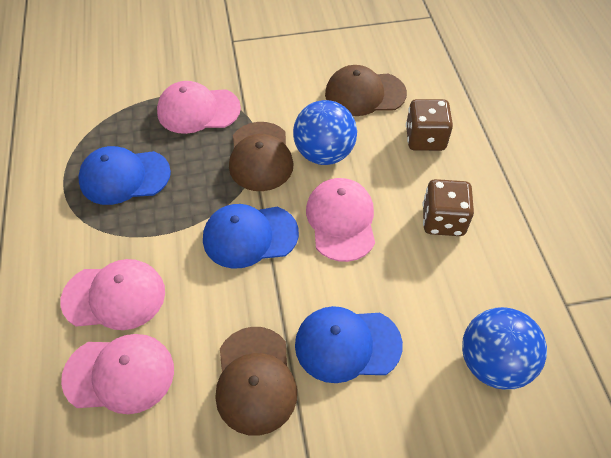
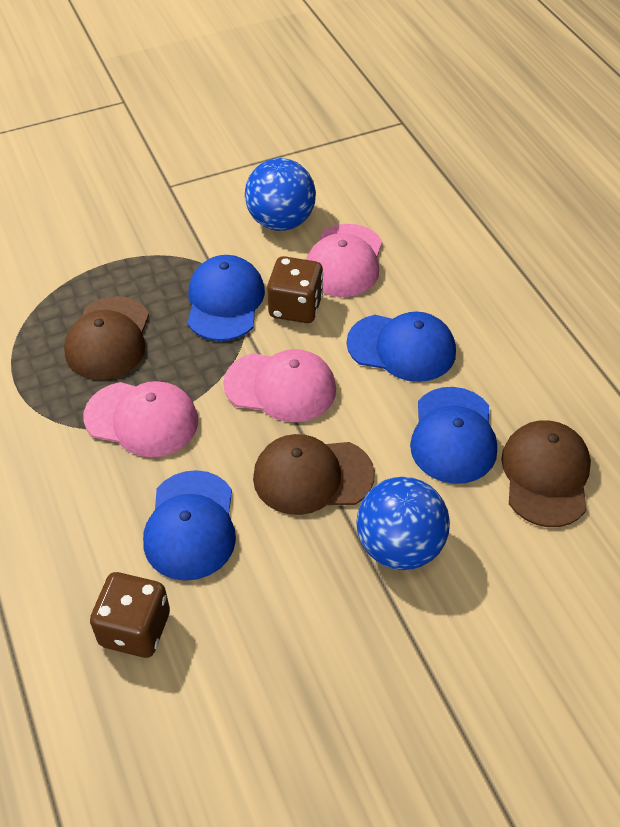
blue cap: [78,146,171,205] [203,204,299,269] [295,306,403,383] = 3 -> [143,470,236,581] [187,255,265,341] [346,311,456,382] [410,387,497,484] = 4
pink cap: [60,259,165,330] [61,334,174,414] [157,81,241,134] [306,178,375,262] = 4 -> [83,381,198,457] [223,349,336,422] [306,224,382,297] = 3

